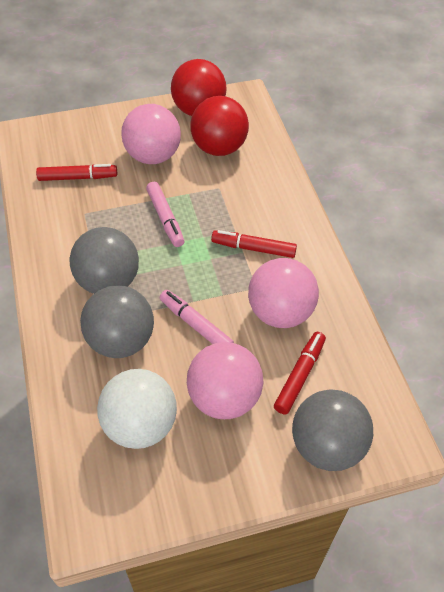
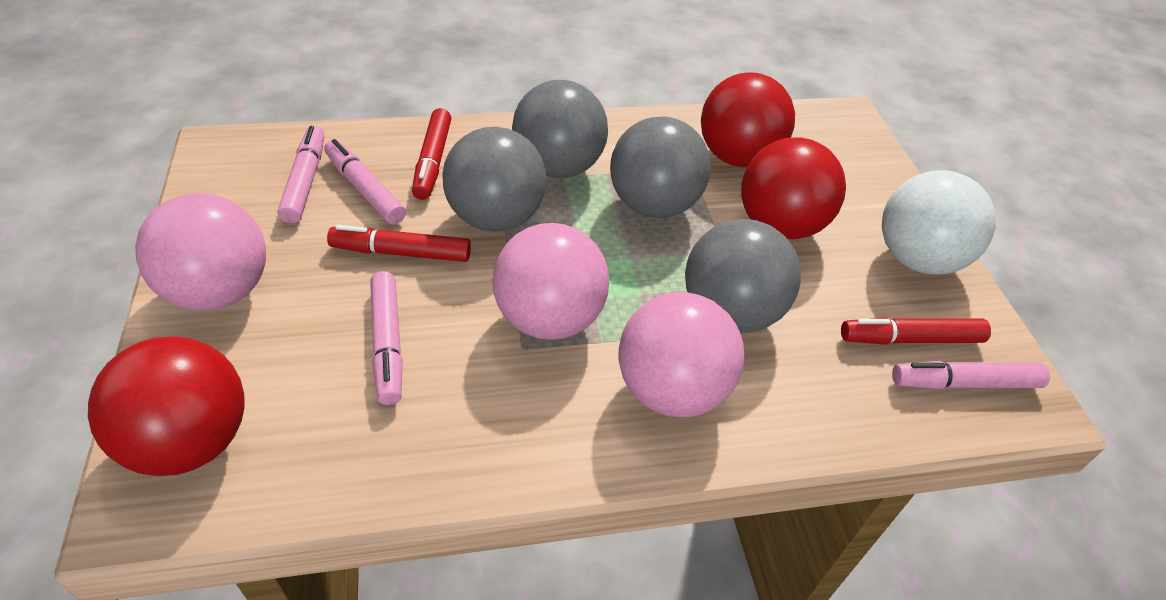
grey ball: [70,227,139,294] [80,286,154,358] [292,389,373,471] = 3 -> [442,127,547,232] [512,80,608,178] [610,116,711,218] [685,219,801,333] = 4
pink marker: [146,182,184,247] [160,290,234,344] = 2 -> [278,126,325,224] [325,139,406,224] [370,271,403,405] [892,361,1050,389] = 4
red ball: [171,59,227,116] [190,96,249,156] = 2 -> [88,336,245,476] [701,73,795,167] [741,137,846,239] = 3

